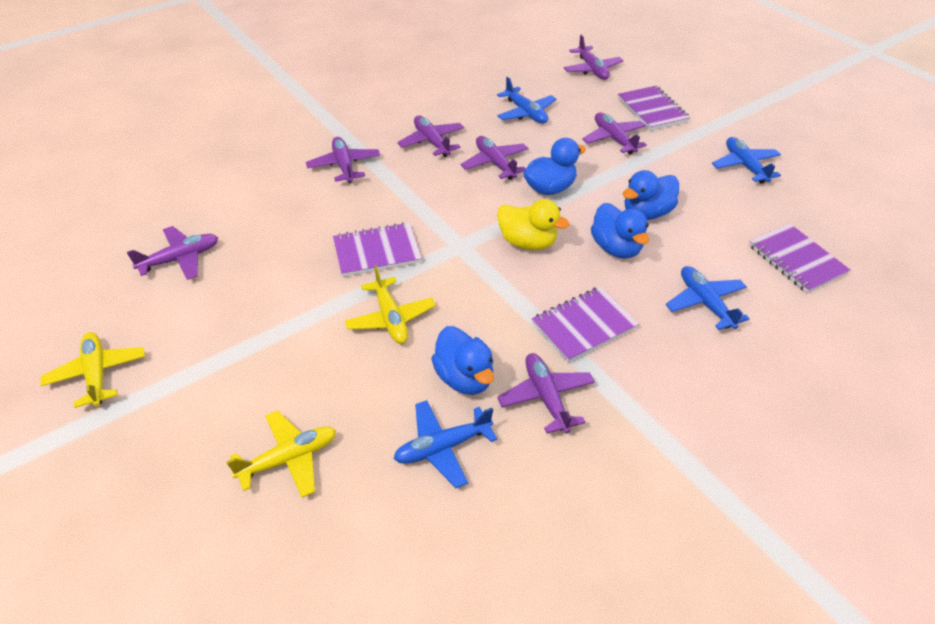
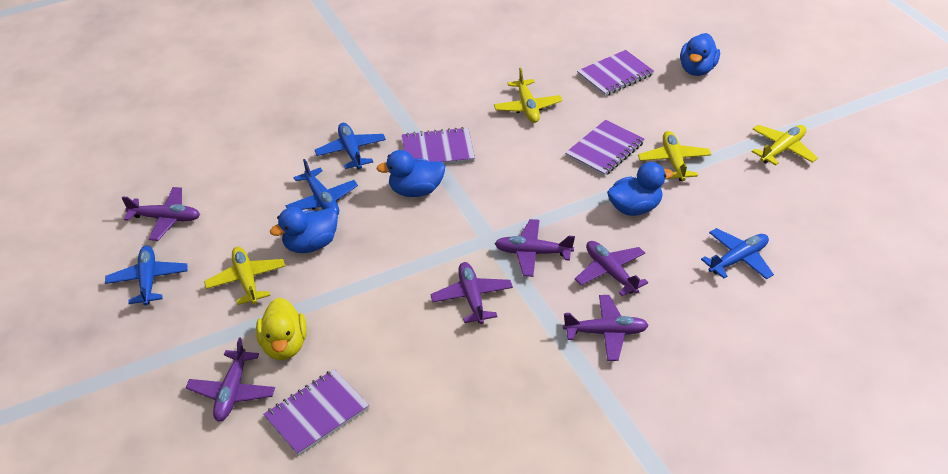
purple plane: [127,226,218,280] [306,137,380,183] [397,116,464,157] [461,136,528,180] [497,353,595,434] [564,34,624,80] [582,112,647,154] = 7 -> [122,187,200,241] [186,337,275,422] [430,262,513,324] [494,219,575,277] [563,295,649,361] [575,241,648,296] = 6
yellow plane: [40,332,145,408] [226,410,336,498] [345,265,436,344] = 3 -> [204,247,285,305] [494,68,562,123] [638,131,711,181] [752,125,818,165] = 4

